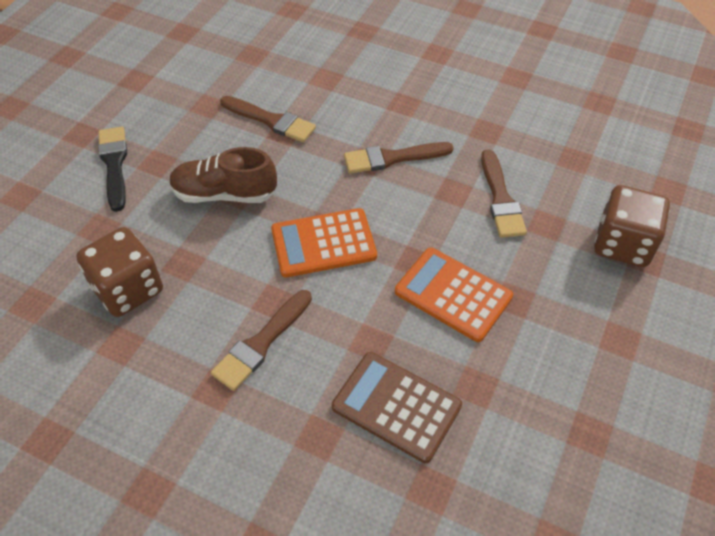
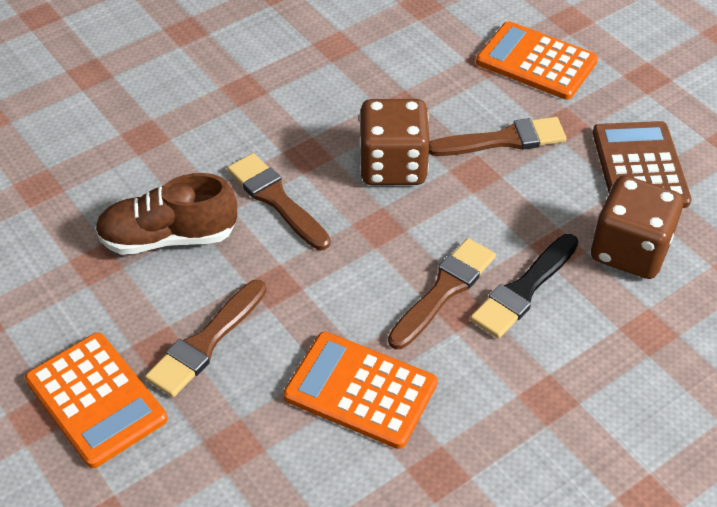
orange calculator: [271,208,377,277] [395,247,513,342] = 2 -> [25,333,167,468] [283,332,437,449] [476,21,598,100] = 3

